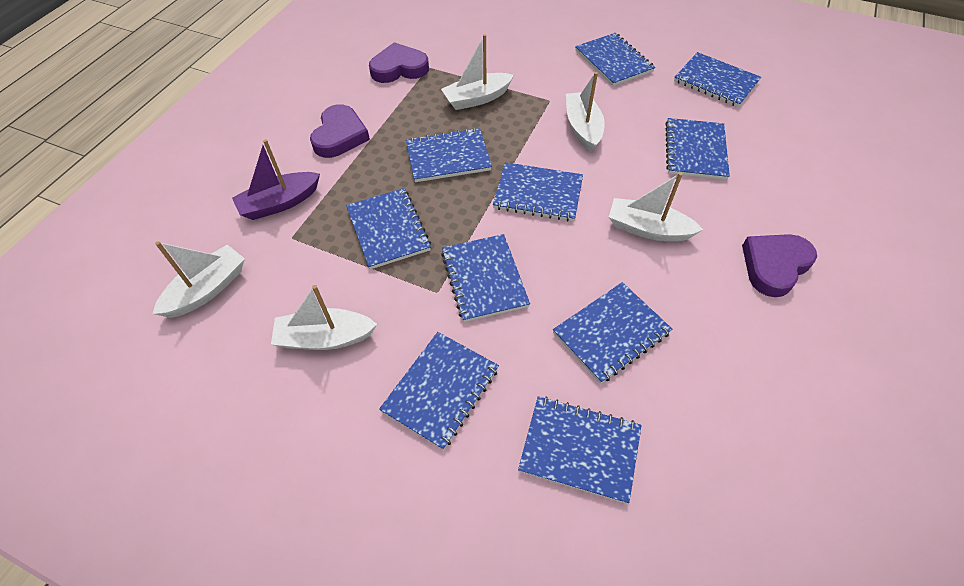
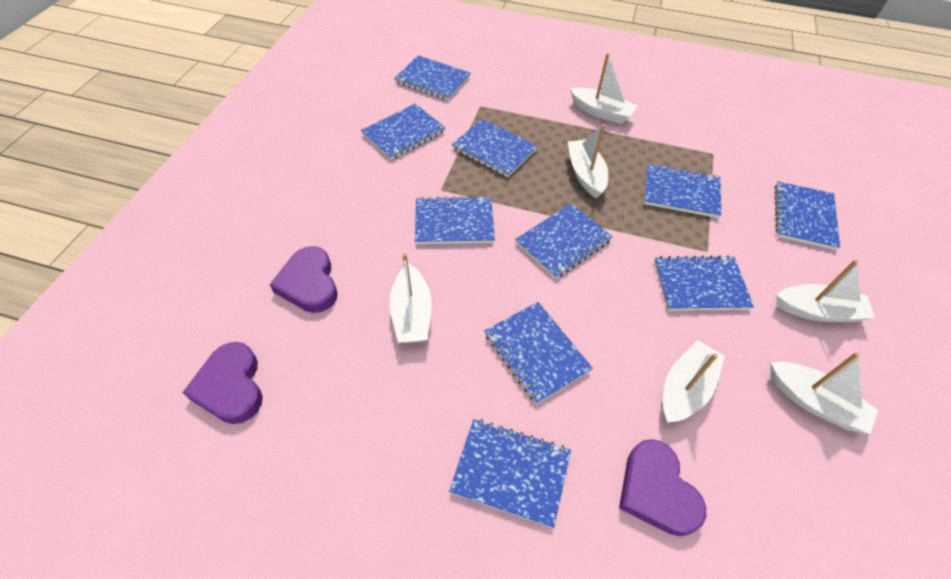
purple boat: [232,139,320,220] = 1 -> none = 0
white boat: [153,241,245,318] [271,285,377,350] [441,34,514,110] [566,72,605,152] [609,172,703,241] = 5 -> [389,253,432,343] [568,124,608,199] [570,53,637,124] [663,340,725,423] [771,352,879,434] [776,259,875,322] = 6

